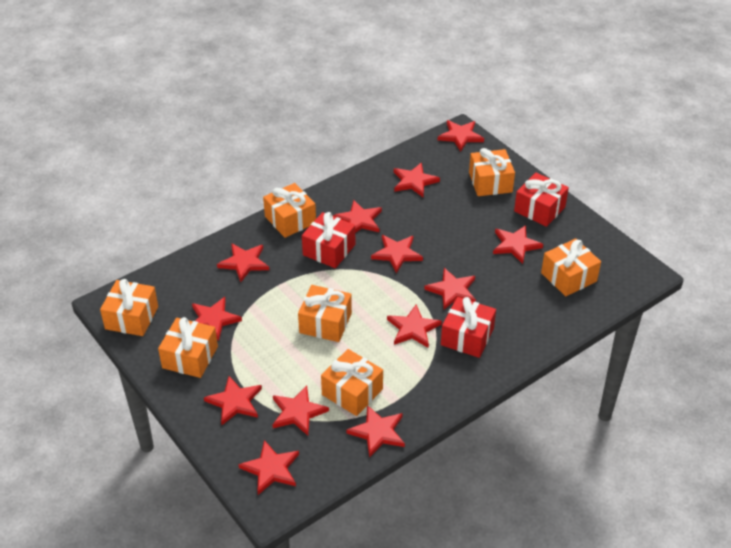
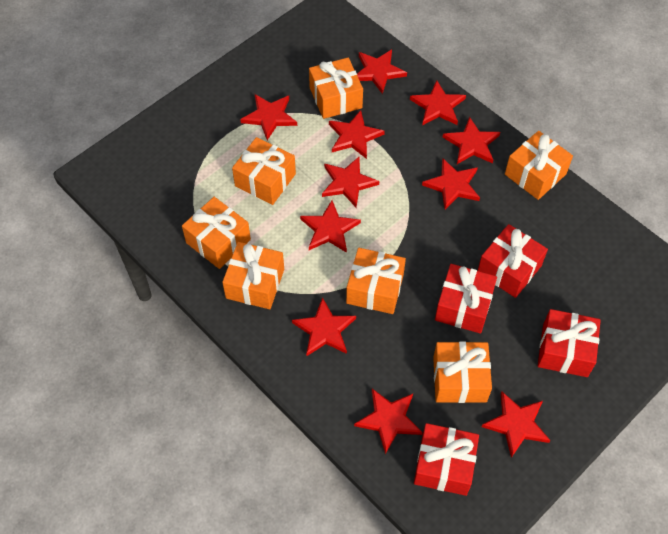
red gift: [302,212,355,268] [441,297,496,358] [514,173,569,227] = 3 -> [414,423,479,496] [435,264,497,334] [478,224,548,298] [538,309,601,377] = 4
red star: [192,297,242,341] [204,376,262,425] [217,243,269,282] [239,440,299,495] [273,386,329,436] [333,200,382,233] [346,405,405,458] [371,235,423,273] [387,304,442,348] [394,162,440,197] [424,268,476,309] [438,120,484,152] [493,225,543,264] = 13 -> [240,94,297,140] [292,297,356,357] [300,200,361,253] [322,157,379,207] [329,110,385,159] [354,389,423,454] [357,49,407,94] [410,80,466,125] [422,159,480,210] [443,117,500,164] [481,391,551,458] = 11

